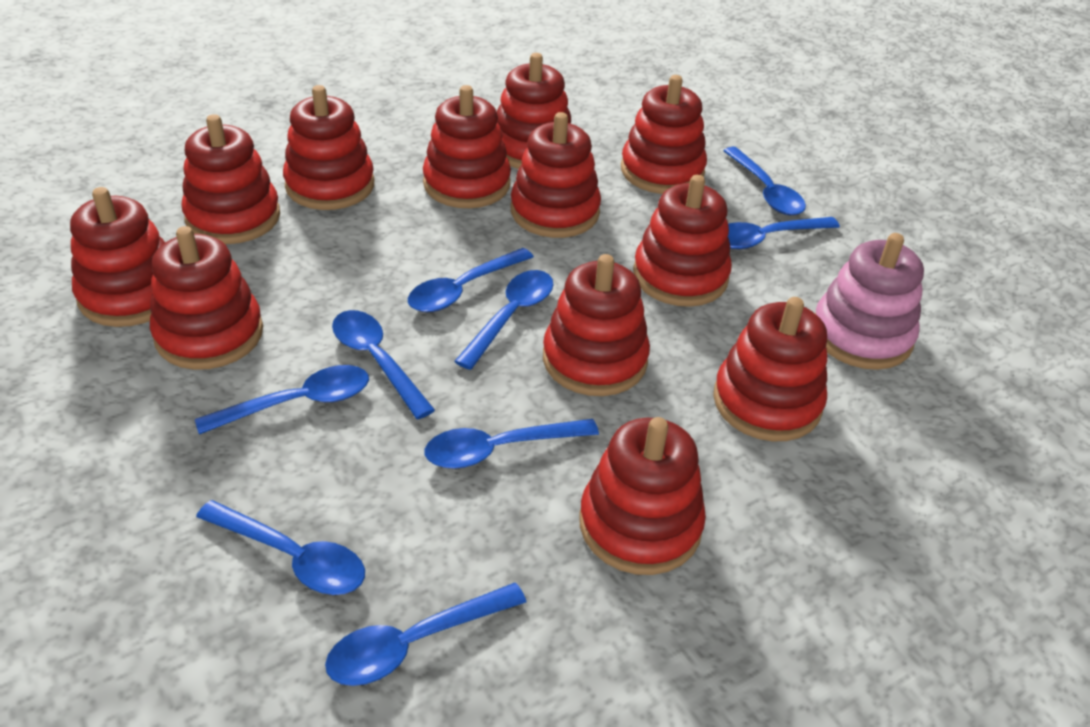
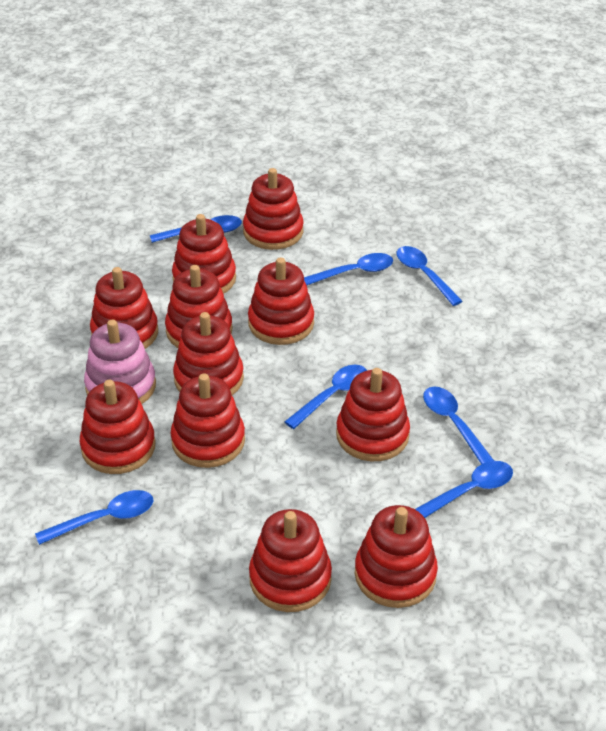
blue spoon: [195,365,369,434] [196,500,365,595] [325,583,527,686] [332,310,435,419] [408,248,534,312] [425,419,599,469] [454,270,554,370] [723,147,806,215] [728,217,840,249] = 9 -> [35,490,153,545] [150,215,242,243] [285,365,367,429] [304,253,393,285] [396,246,463,306] [415,461,513,518] [423,387,494,464] = 7
red stacking toy: [70,187,165,327] [150,226,263,370] [181,114,280,244] [283,85,374,210] [423,85,511,208] [497,53,571,169] [511,112,601,238] [543,254,650,396] [579,417,706,575] [621,75,707,194] [633,175,732,307] [713,297,827,441] = 12 -> [80,380,156,474] [90,267,158,349] [165,265,232,348] [171,374,245,468] [172,214,236,294] [173,312,244,395] [243,168,304,250] [248,258,314,345] [249,509,332,612] [336,368,410,461] [355,505,438,608] = 11

